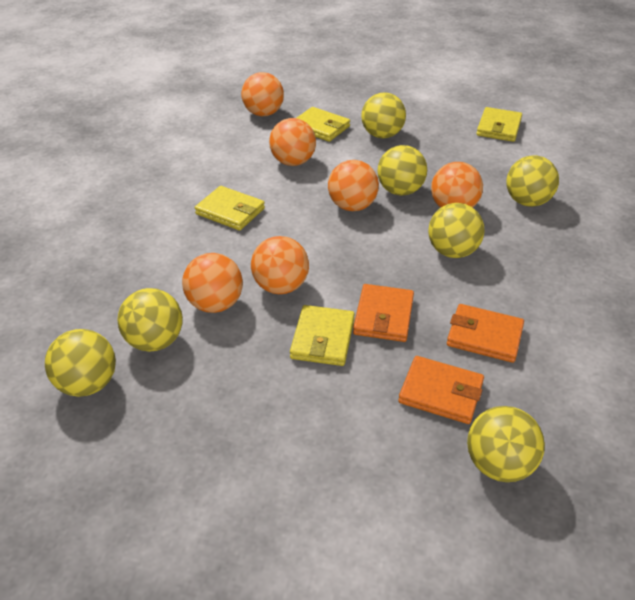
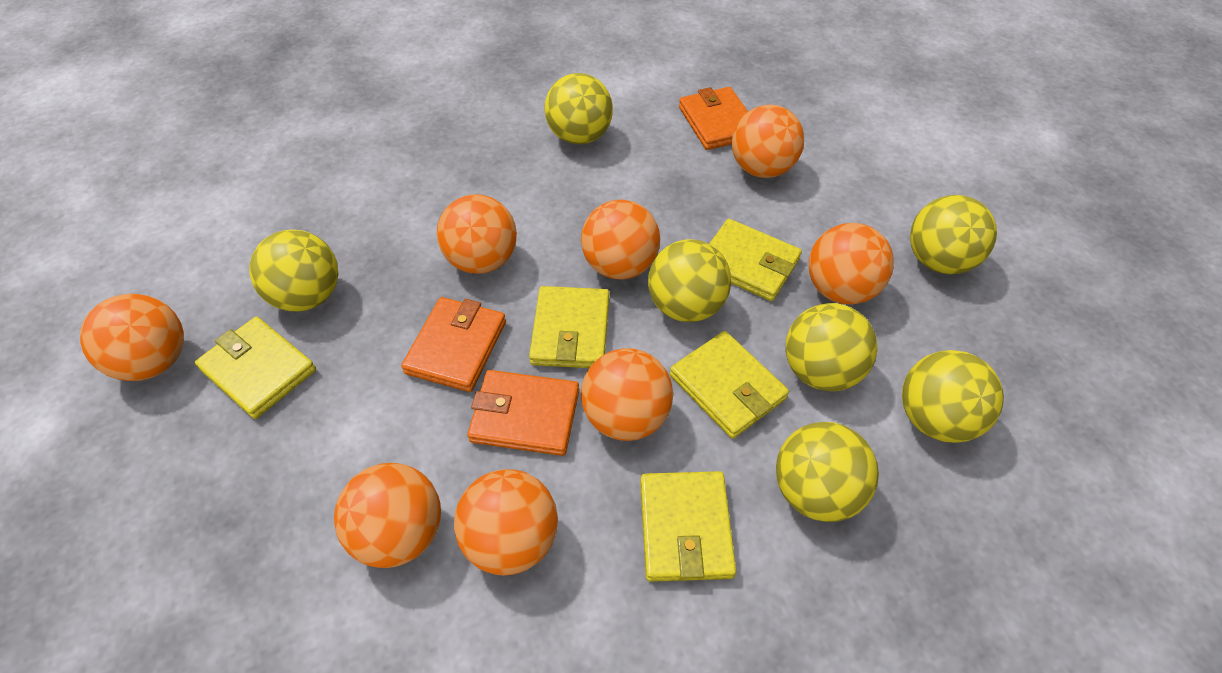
orange ball: [182,253,243,313] [241,72,284,116] [251,236,309,294] [269,118,316,166] [328,160,379,211] [431,162,483,208] = 6 -> [80,294,184,381] [334,463,441,568] [437,194,517,274] [454,469,558,575] [581,200,660,280] [581,348,673,441] [732,105,804,178] [808,223,894,304] = 8
yellow wallet: [195,186,265,231] [290,305,355,366] [297,107,350,142] [476,107,522,142] = 4 -> [195,316,316,419] [529,286,609,368] [640,471,736,582] [670,331,789,439] [709,219,802,301] = 5

